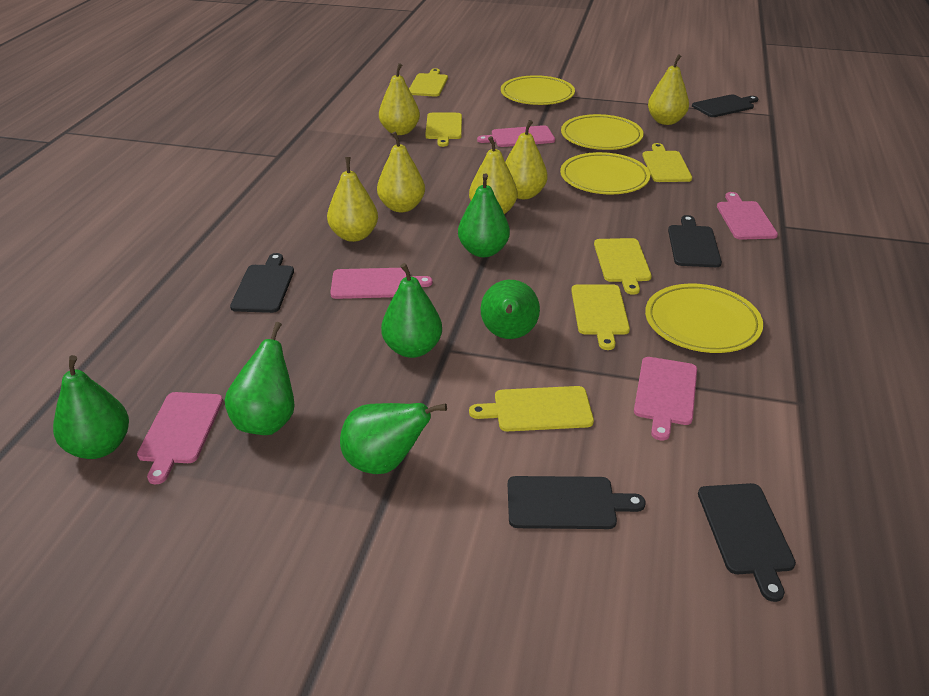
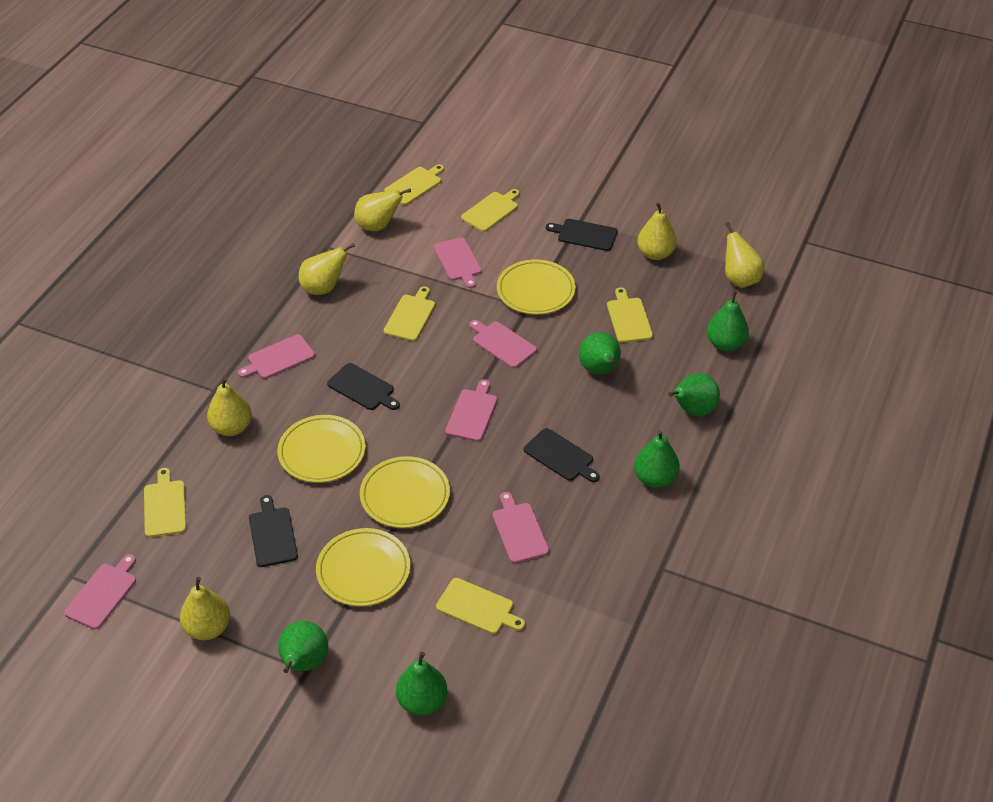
black cutting board: [230,253,294,313] [508,476,646,529] [668,215,722,267] [692,94,758,117] [698,483,796,602] = 5 -> [249,495,298,567] [327,363,400,410] [524,428,600,482] [546,219,618,251] = 4
pink cutting board: [137,392,223,484] [330,268,433,299] [477,125,555,147] [634,357,697,441] [717,192,778,240] = 5 -> [64,554,136,629] [238,334,315,379] [433,237,482,288] [445,379,497,441] [469,320,537,368] [493,492,549,563] = 6

